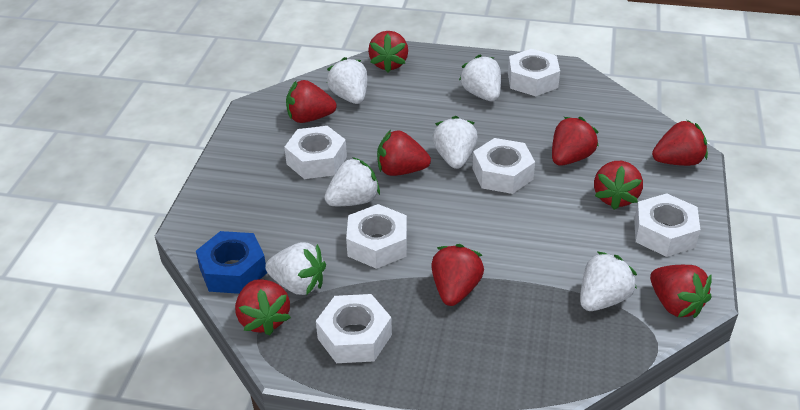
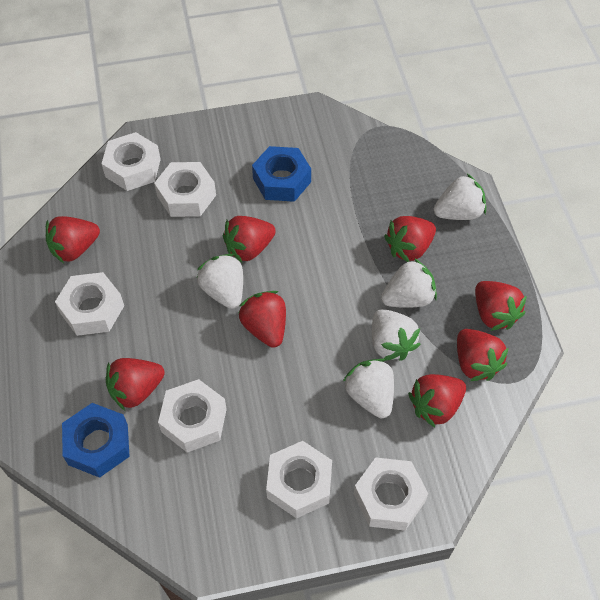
blue nut: [196,231,267,294] = 1 -> [62,403,130,478] [252,146,311,202] = 2
red strawberry: [235,279,291,336] [286,80,337,123] [368,31,408,72] [377,130,431,176] [431,244,484,306] [552,117,599,166] [594,161,643,210] [650,265,711,318] [652,120,708,166] = 9 -> [46,216,100,263] [106,358,165,410] [223,216,276,263] [239,291,286,348] [384,216,436,262] [408,374,466,428] [457,329,508,381] [475,281,526,331] = 8
white strawberry: [265,242,326,295] [324,157,380,206] [327,57,367,104] [432,116,478,169] [459,55,501,101] [580,251,637,311] = 6 -> [197,254,243,309] [343,359,394,418] [372,309,421,361] [381,258,437,308] [434,174,486,220] = 5

